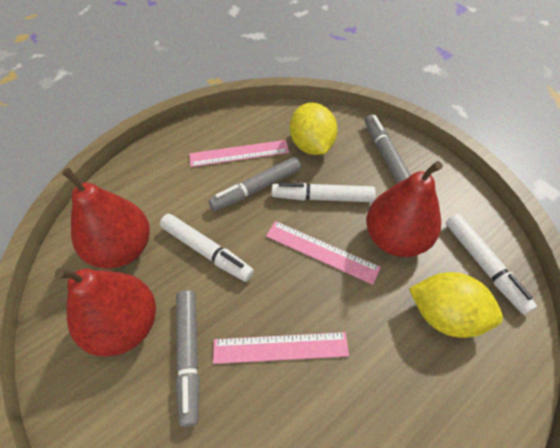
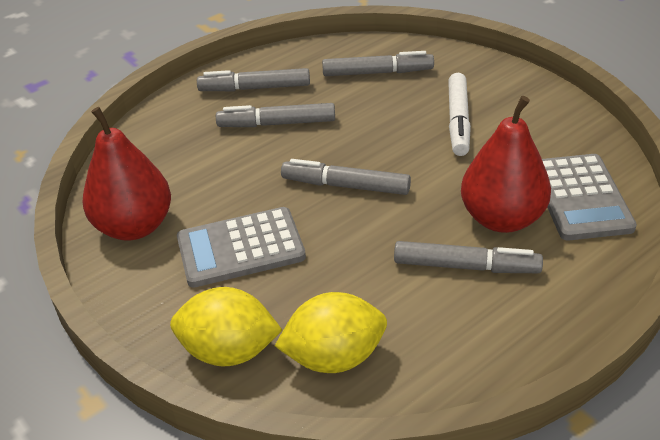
grey calculator: none = 0 -> [177,207,306,288] [542,154,637,241] = 2
grey marker: [176,290,200,427] [208,157,301,211] [365,114,411,184] = 3 -> [197,68,310,91] [216,103,335,127] [281,159,411,195] [322,51,434,76] [394,241,543,273] = 5
pink ruler: [189,140,289,167] [213,332,349,364] [266,221,381,285] = 3 -> none = 0
red pear: [55,268,156,357] [62,168,150,269] [366,161,443,257] = 3 -> [82,107,171,241] [461,96,551,233] = 2
white marker: [160,214,254,282] [272,182,376,202] [446,214,537,315] = 3 -> [448,73,471,156] = 1

